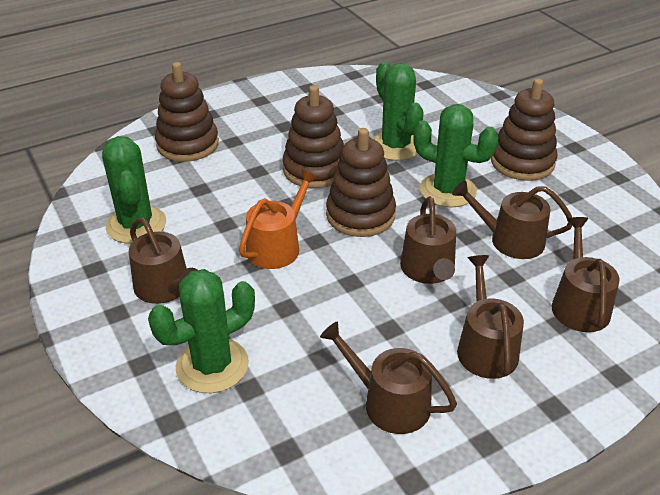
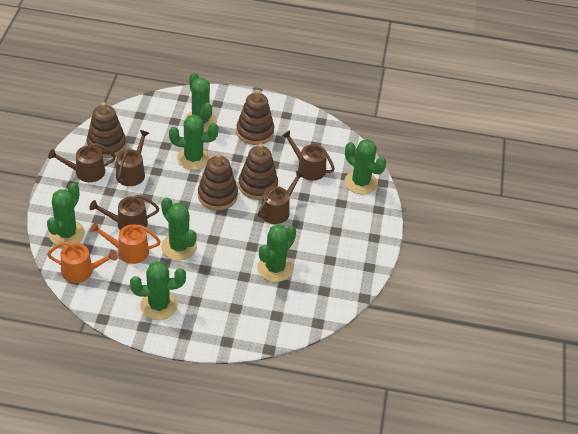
brown watering can: [129,217,197,304] [320,321,457,434] [400,197,456,284] [452,181,572,259] [457,255,524,379] [552,217,620,332] = 6 -> [48,143,116,182] [89,195,159,230] [116,130,149,186] [258,170,305,224] [282,130,335,181] = 5
green cactus: [102,136,166,244] [148,269,255,393] [372,61,424,161] [413,104,498,208] = 4 -> [47,183,85,247] [130,261,186,320] [161,197,197,260] [169,115,218,170] [185,73,216,132] [257,224,296,282] [345,139,386,195] = 7
orange watering can: [239,170,318,269] = 1 -> [47,242,118,283] [90,222,161,264] = 2

